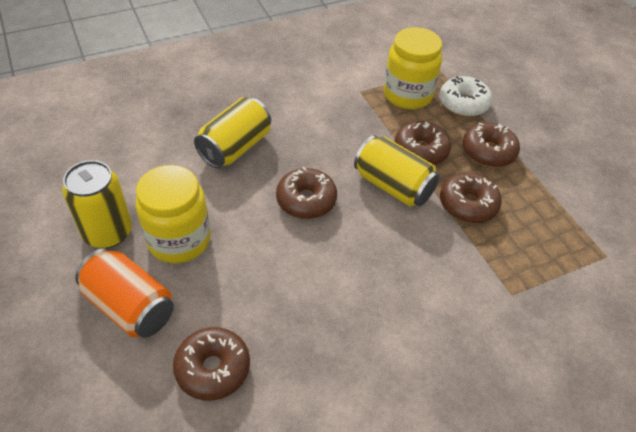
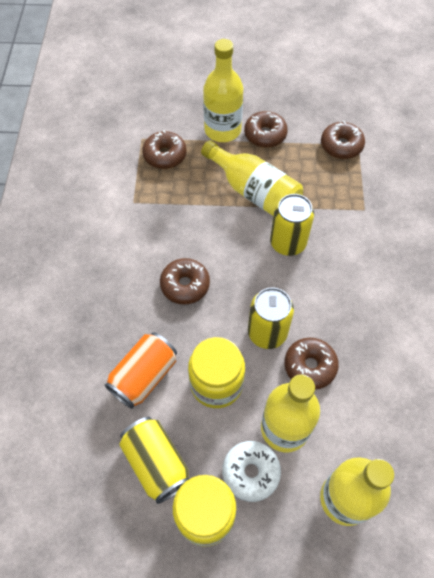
yellow bottle: none = 0 -> [201,140,303,216] [203,39,243,142] [261,374,320,452] [320,457,394,526] = 4

